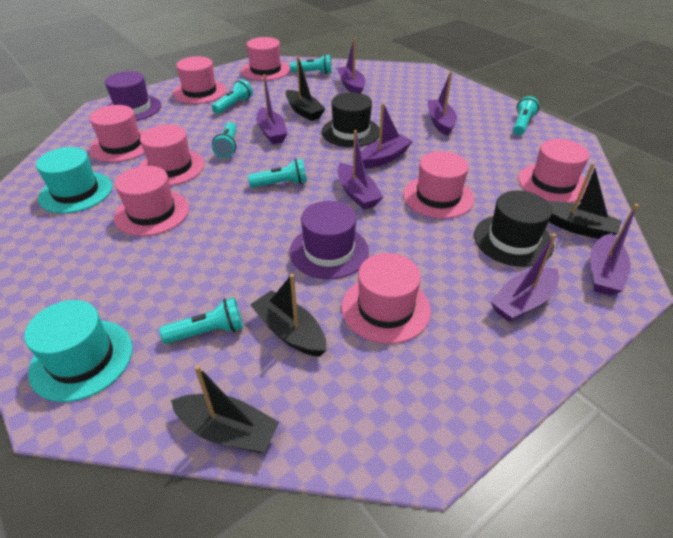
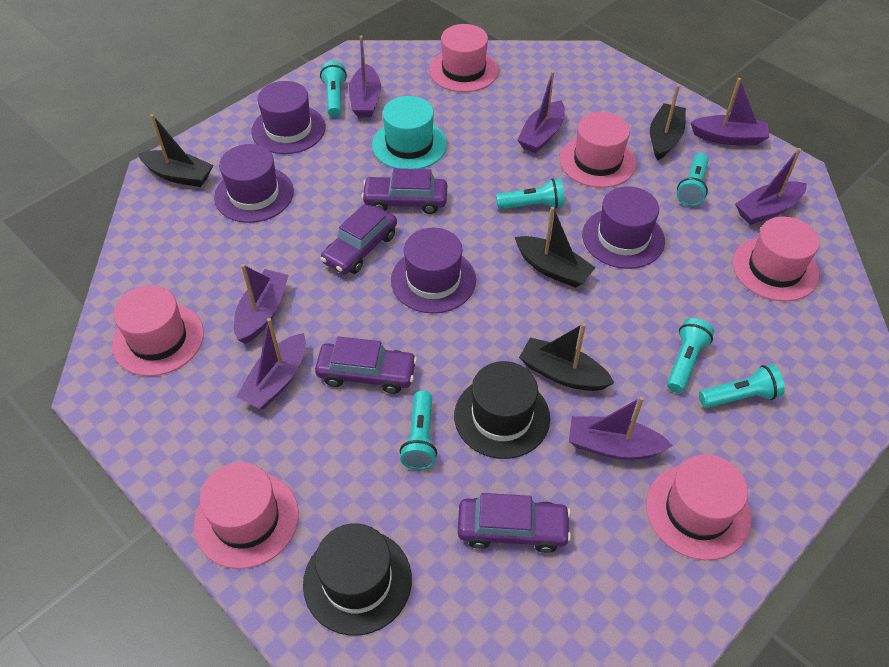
pink hat: [89,105,145,162] [114,166,189,236] [139,125,204,186] [173,56,226,104] [241,37,290,81] [342,253,431,344] [403,151,474,219] [518,139,590,203] = 8 -> [112,285,204,376] [194,462,299,569] [429,24,498,92] [560,112,636,188] [646,454,751,560] [732,216,820,302] = 6
purple car: none = 0 -> [315,336,417,394] [320,204,397,274] [361,168,447,214] [458,493,571,553] = 4
purple hat: [105,71,161,121] [289,201,369,279] = 2 -> [214,144,294,223] [251,81,325,154] [391,228,476,314] [582,186,665,269] = 4
turquoise hat: [24,300,133,402] [36,147,112,213] = 2 -> [372,96,447,169] = 1

